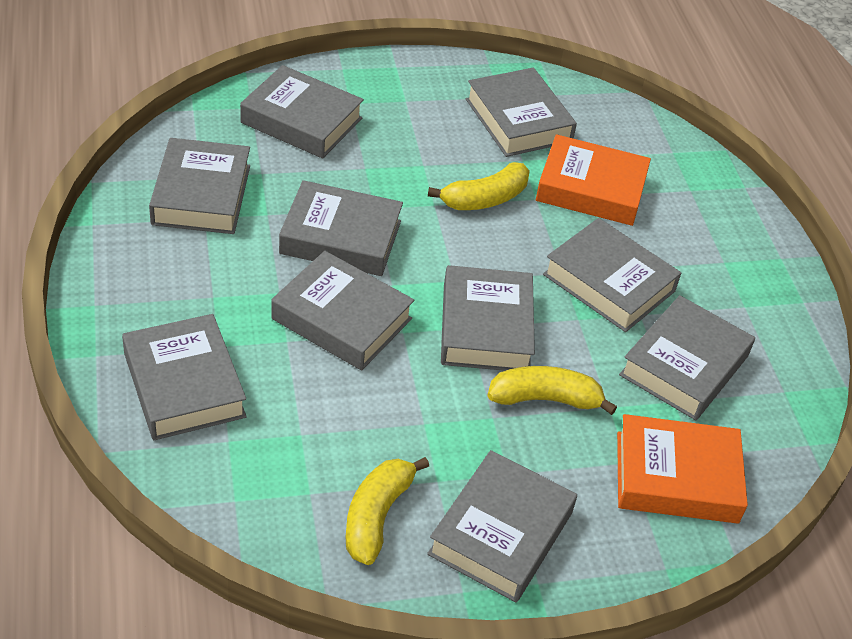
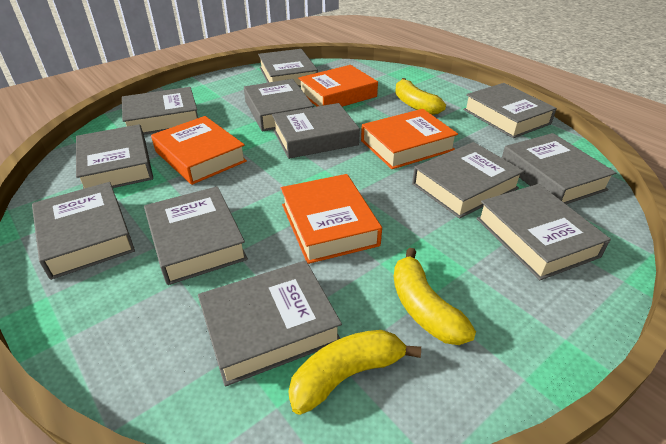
grey book: [122,314,247,440] [149,138,250,234] [240,65,364,159] [271,251,414,371] [279,180,403,276] [427,450,577,602] [441,265,535,371] [466,68,577,157] [543,218,681,332] [619,295,755,420] = 10 -> [32,182,135,280] [76,124,153,189] [122,87,198,135] [144,186,248,285] [198,260,342,387] [244,79,314,131] [258,49,318,87] [272,103,360,159] [412,142,524,219] [463,83,557,138] [476,184,611,280] [502,133,616,204] = 12
orange book: [536,134,651,226] [617,414,748,524] = 2 -> [151,116,247,185] [281,174,382,264] [298,65,378,107] [361,109,458,169] = 4

